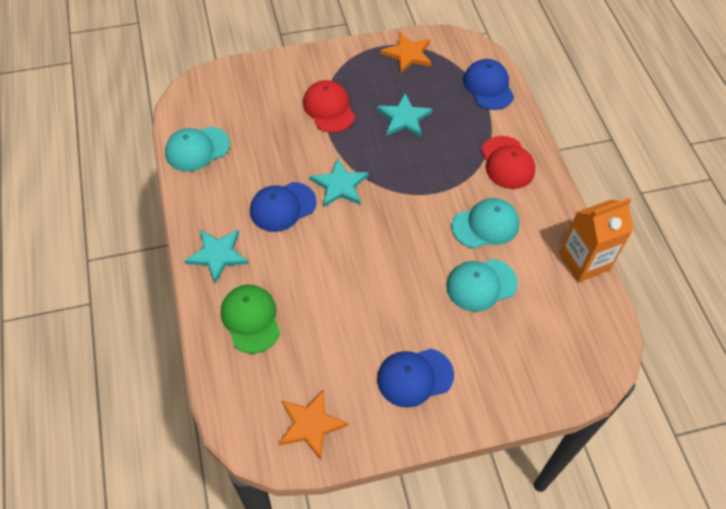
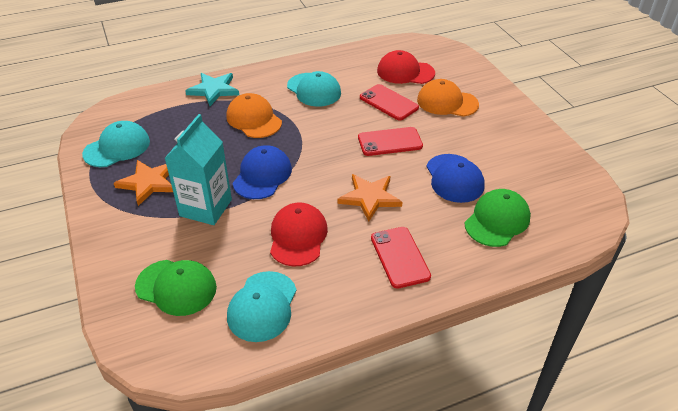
blue cap: [250,182,317,232] [377,349,454,408] [463,59,514,110] = 3 -> [232,145,292,199] [427,154,484,203] = 2
green cap: [221,285,280,354] = 1 -> [135,260,217,316] [465,189,531,247] = 2
orange cap: none = 0 -> [226,93,282,138] [417,79,479,117] = 2
orange carton: [559,198,633,282] = 1 -> none = 0
red phone: none = 0 -> [358,127,423,156] [360,84,419,121] [371,227,431,289] = 3
turquoise carton: none = 0 -> [164,114,232,225] = 1
turquoise star: [184,229,249,283] [310,158,369,207] [377,93,433,137] = 3 -> [185,73,239,106] = 1

